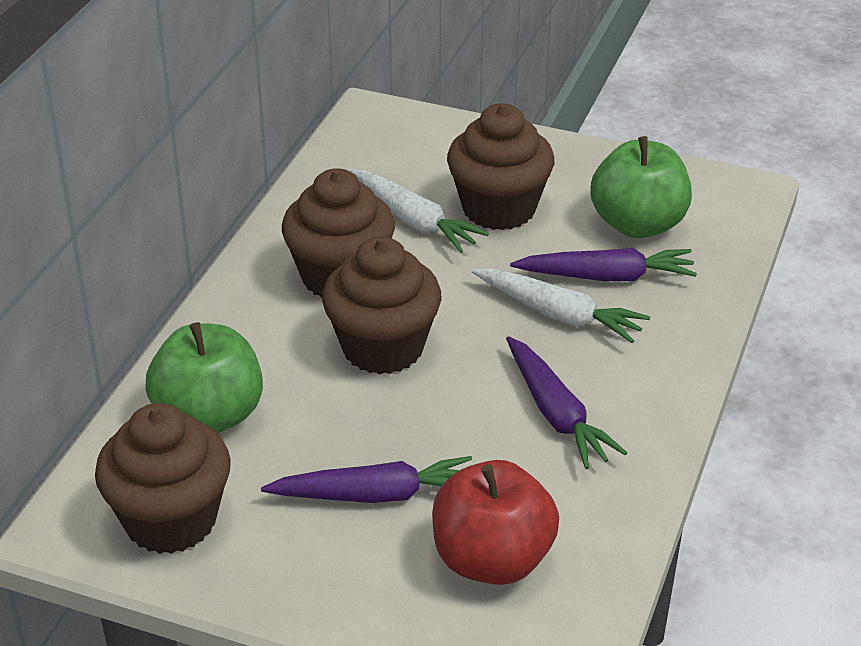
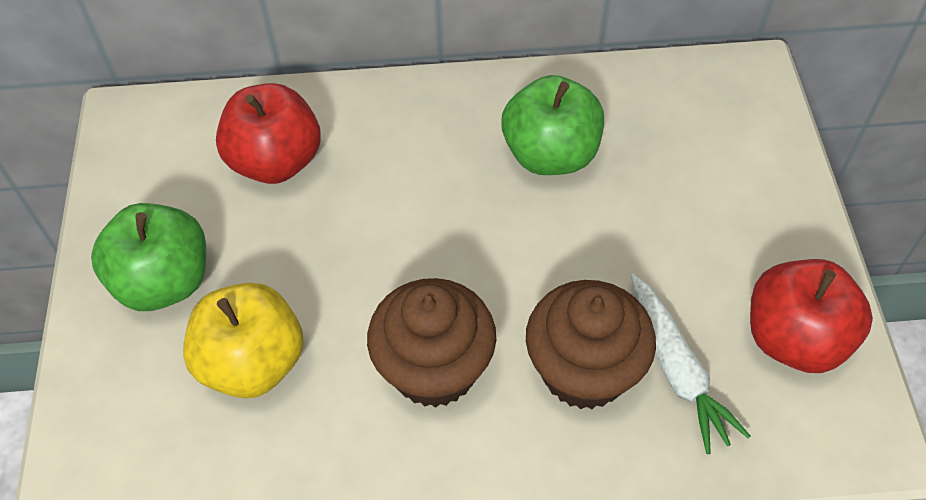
brown cupcake: [95,403,231,554] [282,168,395,298] [322,236,441,374] [447,103,554,230] = 4 -> [367,278,496,408] [526,280,656,409] = 2
purple carrot: [261,456,472,503] [506,336,627,469] [510,248,697,281] = 3 -> none = 0
red apple: [432,460,559,585] = 1 -> [216,83,321,184] [750,259,873,373] = 2
white carrot: [350,169,489,253] [472,269,650,343] = 2 -> [630,274,750,454] = 1
yellow apple: none = 0 -> [183,283,304,398] = 1

